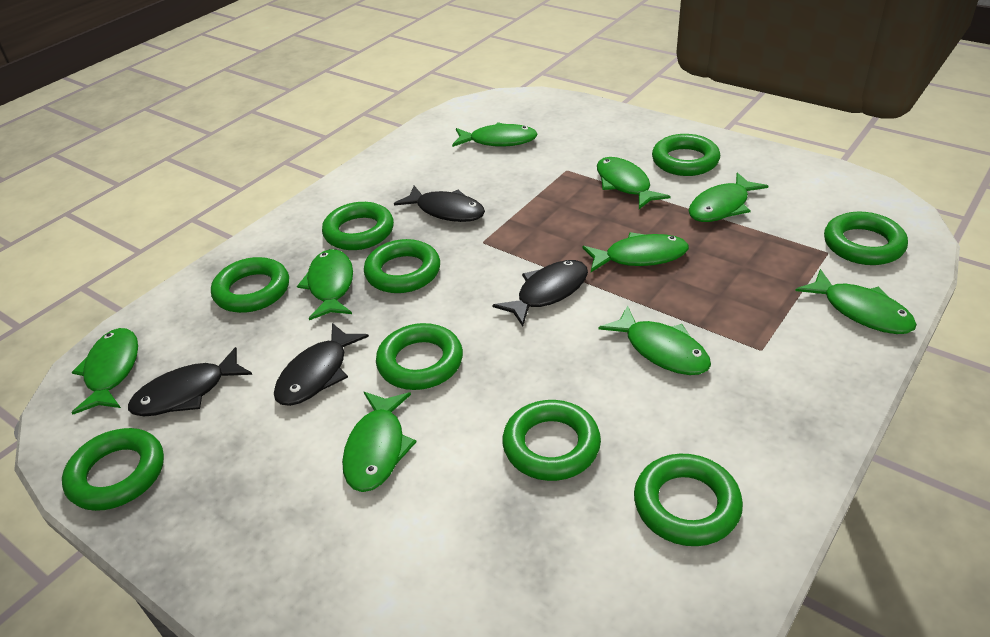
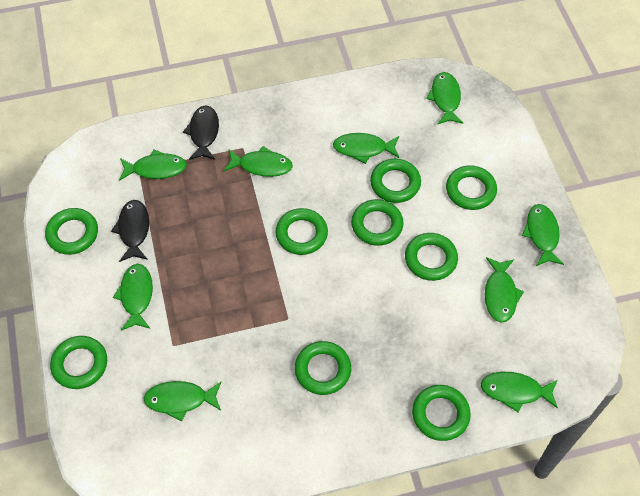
black fish: [128,347,252,417] [274,323,369,406] [394,186,485,222] [492,260,588,326] = 4 -> [111,200,149,262] [183,105,219,160] = 2

